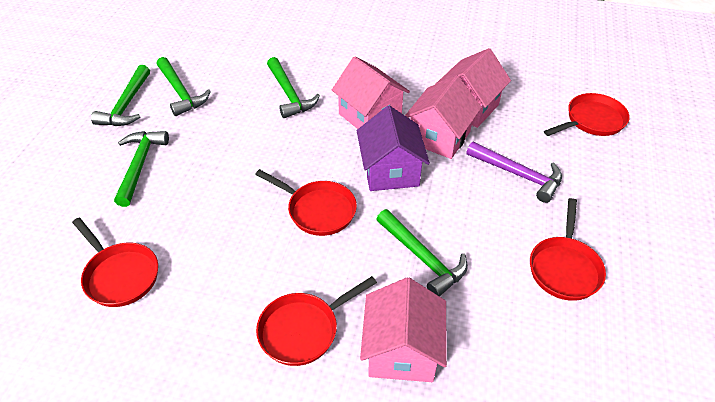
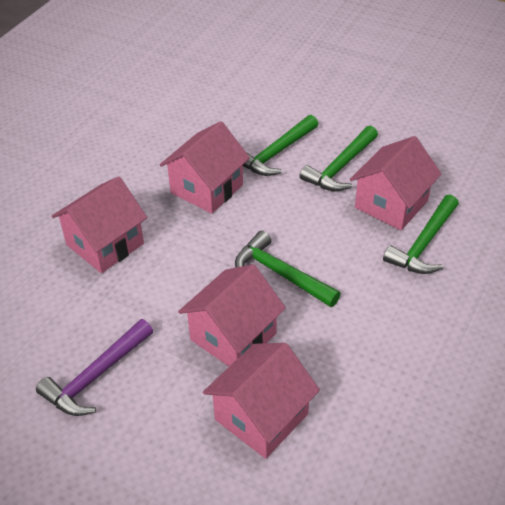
green hammer: [91,65,150,126] [114,131,169,207] [156,57,211,116] [267,57,320,118] [376,209,468,297] = 5 -> [235,231,341,307] [243,115,318,176] [300,126,378,191] [383,195,459,274] = 4
pink house: [332,56,410,129] [360,277,447,382] [405,75,482,159] [436,48,511,128] = 4 -> [52,176,147,273] [160,121,250,214] [178,264,286,366] [203,343,320,459] [350,136,442,230] = 5
purple house: [357,106,430,191] = 1 -> none = 0
red pan: [72,218,158,307] [255,169,357,236] [256,276,377,366] [530,198,606,301] [544,93,630,136] = 5 -> none = 0

